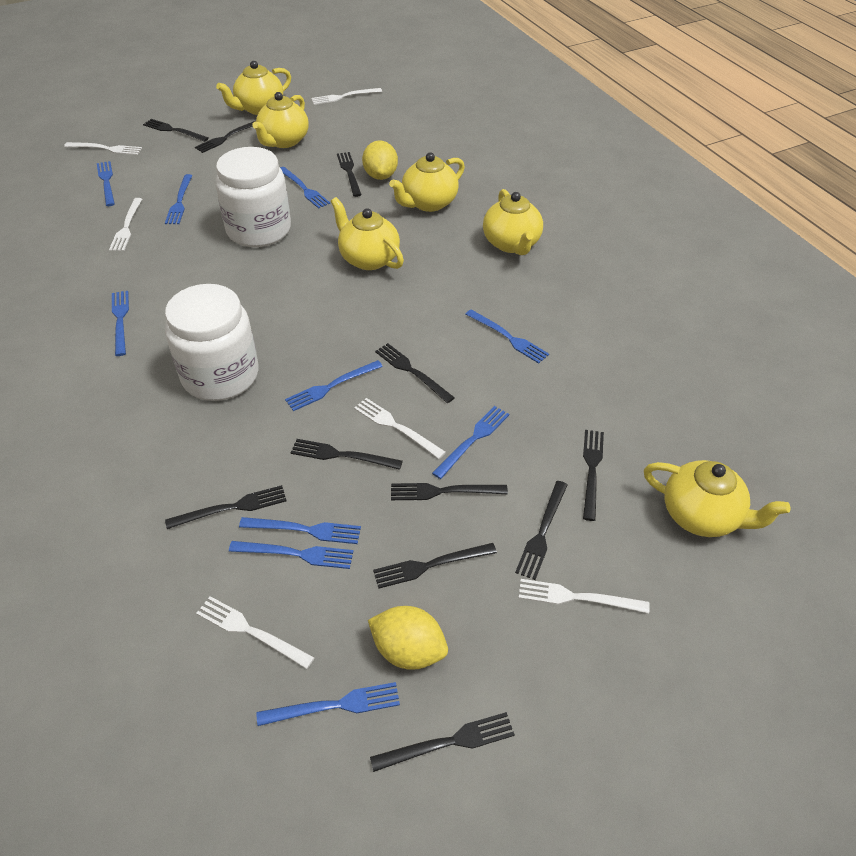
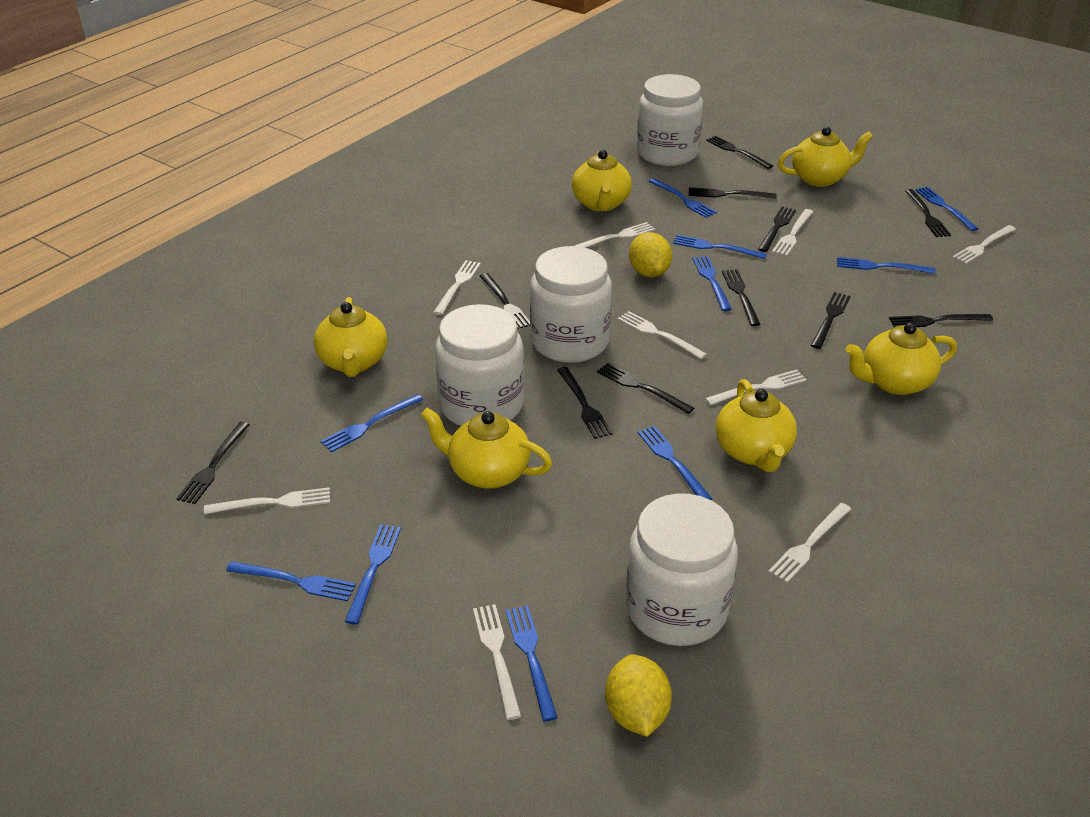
white fork: [64,142,142,155] [109,198,142,251] [196,596,315,669] [311,88,382,105] [354,398,446,459] [519,579,650,613] = 6 -> [204,487,330,514] [433,260,481,315] [473,604,521,720] [575,222,655,248] [618,311,707,359] [705,369,807,405] [768,503,851,583] [772,209,813,256] [952,225,1016,264] = 9
white jar: [165,284,258,401] [215,147,291,247] = 2 -> [435,304,524,426] [530,246,612,363] [626,493,738,646] [637,74,703,166] = 4

